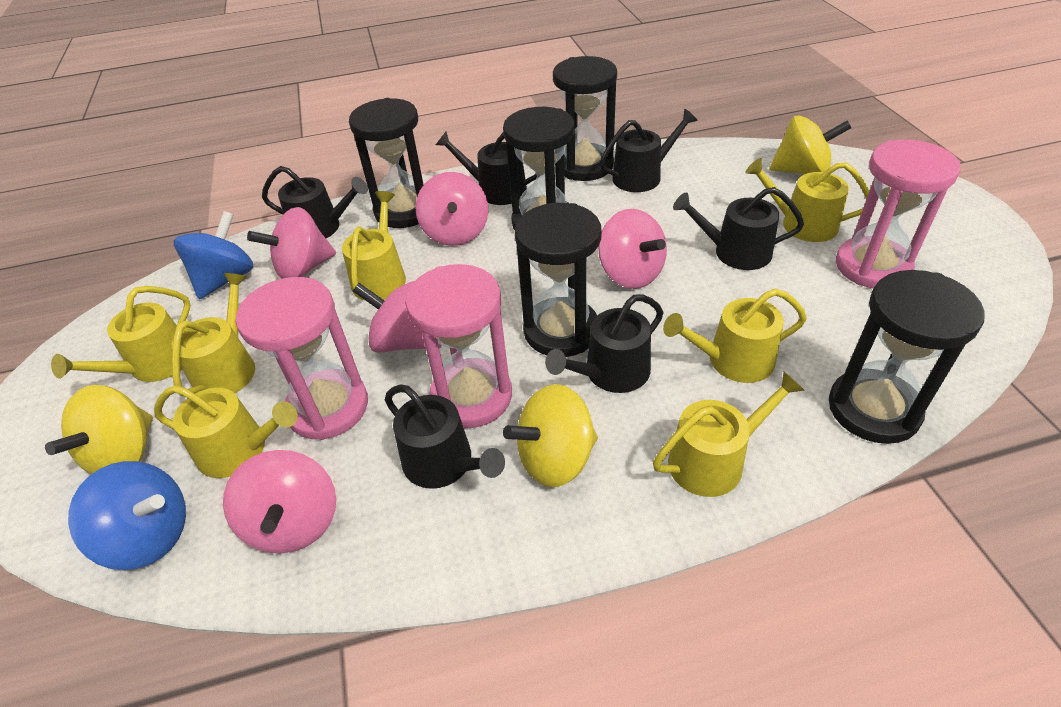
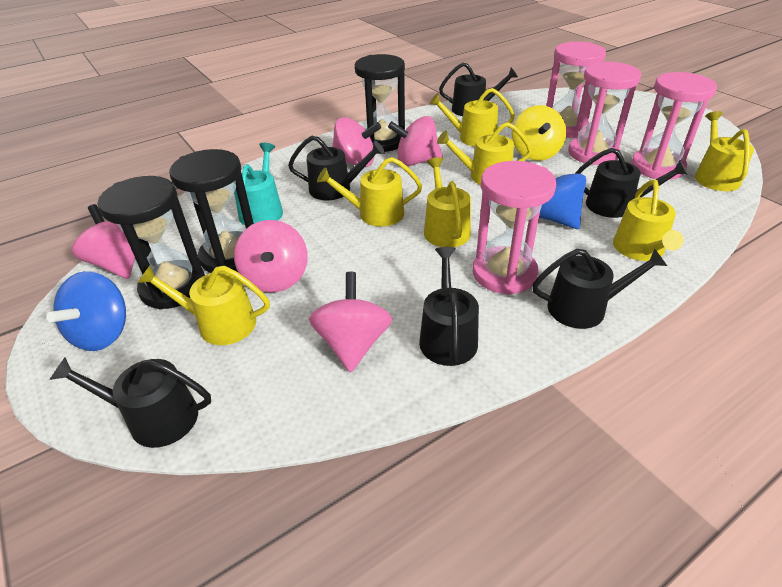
black hourglass: [349,98,423,228] [503,107,575,230] [515,203,601,357] [553,56,617,181] [829,270,985,444] = 5 -> [97,176,205,309] [169,149,254,273] [355,54,405,152] = 3
pink hourglass: [236,277,368,440] [405,264,512,428] [836,139,961,288] = 3 -> [473,161,556,295] [546,42,606,138] [568,62,641,165] [631,72,717,180] = 4
turquoise watering can: none = 0 -> [234,143,283,225] = 1
yellow spinning top: [45,385,153,474] [503,384,598,487] [769,115,851,174] = 3 -> [512,105,566,161] = 1

